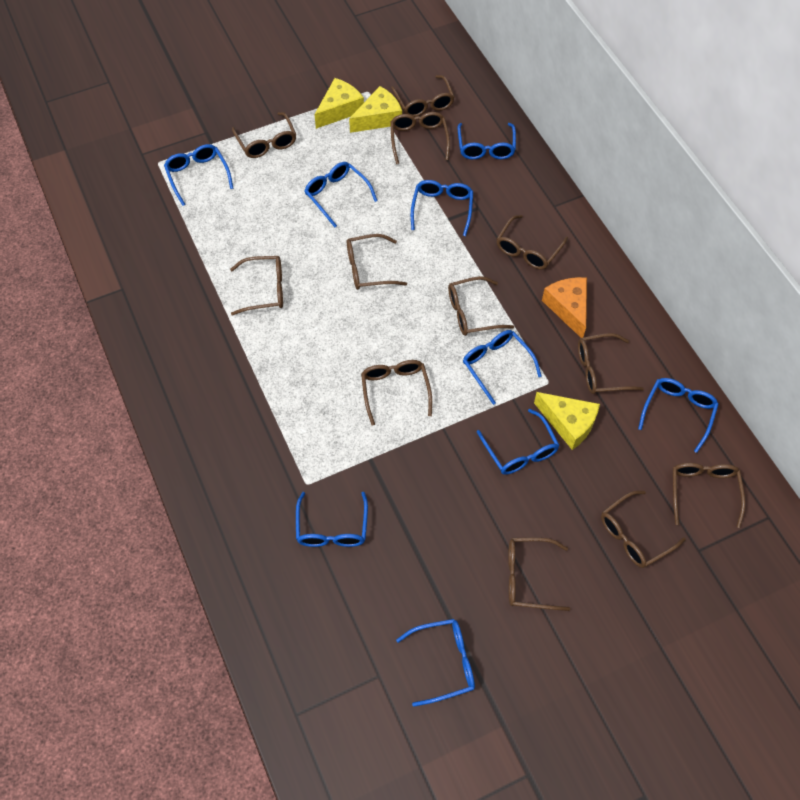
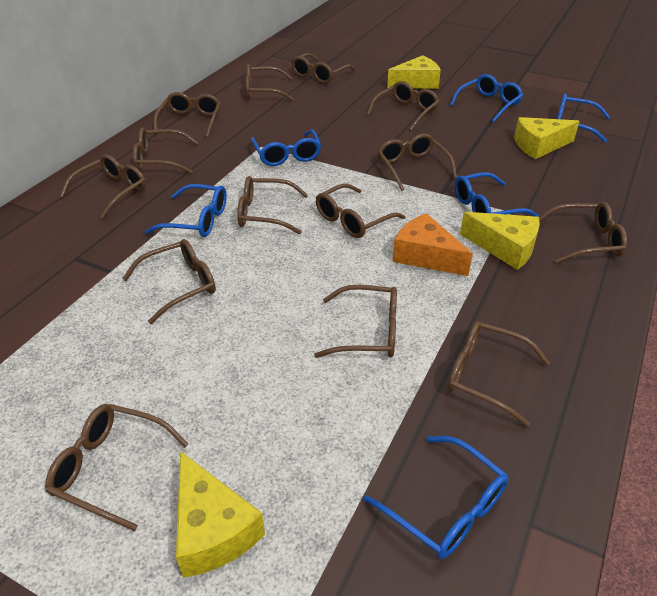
blue glasses: [164,144,234,206] [296,492,368,547] [305,162,378,227] [396,619,475,707] [411,180,473,236] [457,123,516,159] [463,330,542,405] [477,409,560,475] [638,378,719,453] = 9 -> [145,184,227,237] [251,129,321,166] [364,436,509,559] [450,74,523,122] [455,172,539,217] [557,94,610,143] = 6
brown glasses: [230,256,283,315] [232,112,296,158] [347,234,407,290] [361,360,432,426] [390,112,450,164] [391,75,455,117] [448,276,514,336] [497,215,568,270] [508,537,570,611] [578,333,644,394] [601,491,686,568] [673,463,745,528] = 12 -> [45,404,188,531] [60,154,146,219] [122,239,216,324] [133,128,198,174] [154,92,221,138] [237,176,308,234] [245,64,294,101] [291,53,355,84] [314,285,397,358] [316,184,406,238] [367,81,439,130] [378,134,457,191] [448,321,550,427] [539,202,627,263] = 14
yellow cheese: [314,78,364,129] [349,86,402,133] [534,392,600,450] = 3 -> [176,451,265,578] [387,55,441,89] [460,212,540,270] [514,117,579,159] = 4

